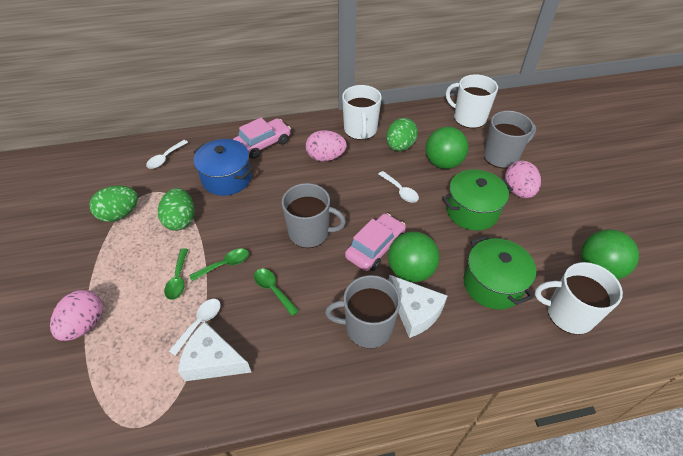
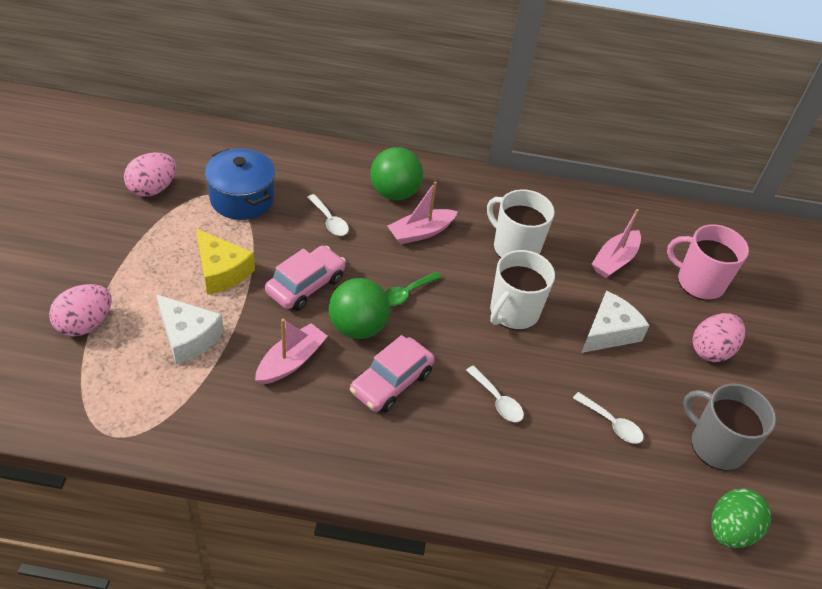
green ball: [388,231,439,282] [426,127,468,169] [581,229,639,279] = 3 -> [329,278,390,339] [370,147,423,200] = 2
green egg: [90,185,138,222] [158,188,194,231] [386,118,418,151] = 3 -> [711,488,771,548] = 1
green pot: [442,169,513,231] [464,236,536,310] = 2 -> none = 0
green spoon: [164,248,188,300] [189,248,249,281] [254,269,299,316] = 3 -> [385,272,441,306] = 1
grey mug: [282,183,346,248] [325,275,401,349] [483,111,536,168] = 3 -> [683,384,776,471] = 1
pink boat: none = 0 -> [255,319,328,385] [387,181,458,245] [592,209,641,278] = 3
pink mug: none = 0 -> [667,224,749,301] = 1
white mug: [342,85,381,140] [446,74,498,128] [535,262,623,335] = 3 -> [487,189,555,258] [490,250,555,330] = 2
yellow cheese: none = 0 -> [196,229,255,294] = 1

